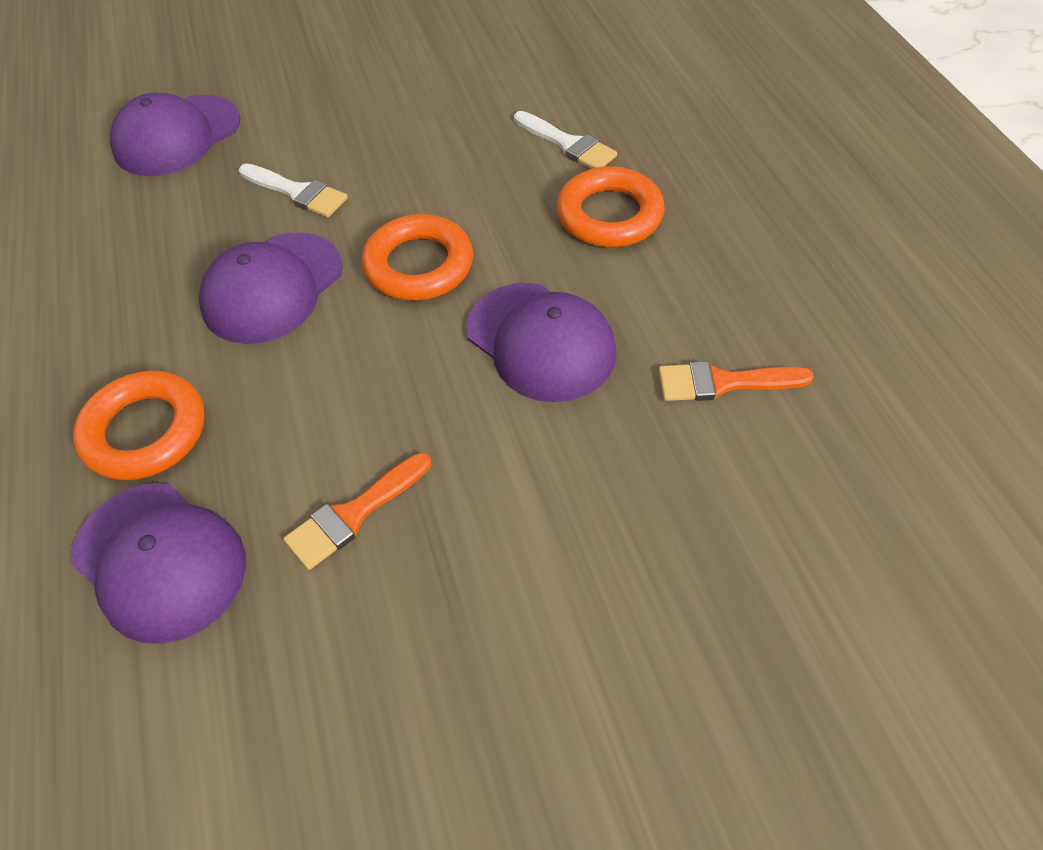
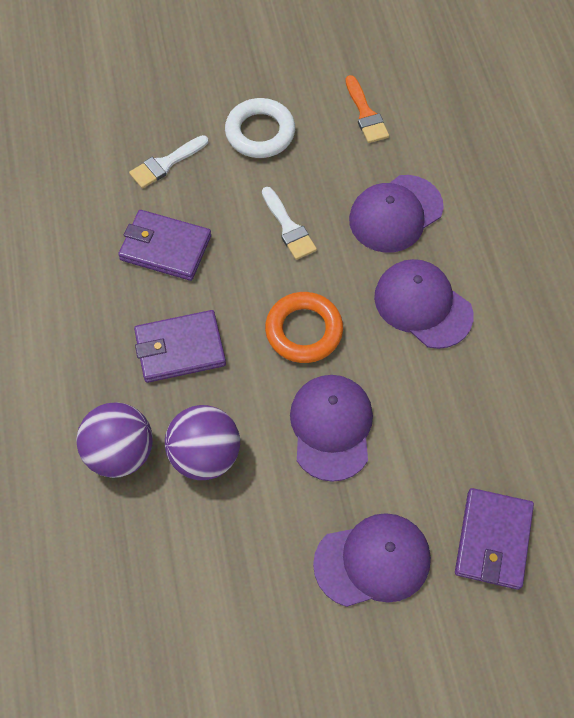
orange brush: [283,453,431,570] [659,361,814,401] = 2 -> [345,75,389,143] = 1
orange ring: [73,371,205,480] [362,214,473,301] [557,166,665,247] = 3 -> [265,292,343,363] = 1
purple ball: none = 0 -> [76,402,153,478] [165,405,240,480] = 2
purple wallet: none = 0 -> [118,210,211,281] [134,310,226,383] [455,488,534,590] = 3
white ring: none = 0 -> [225,98,295,158] = 1

